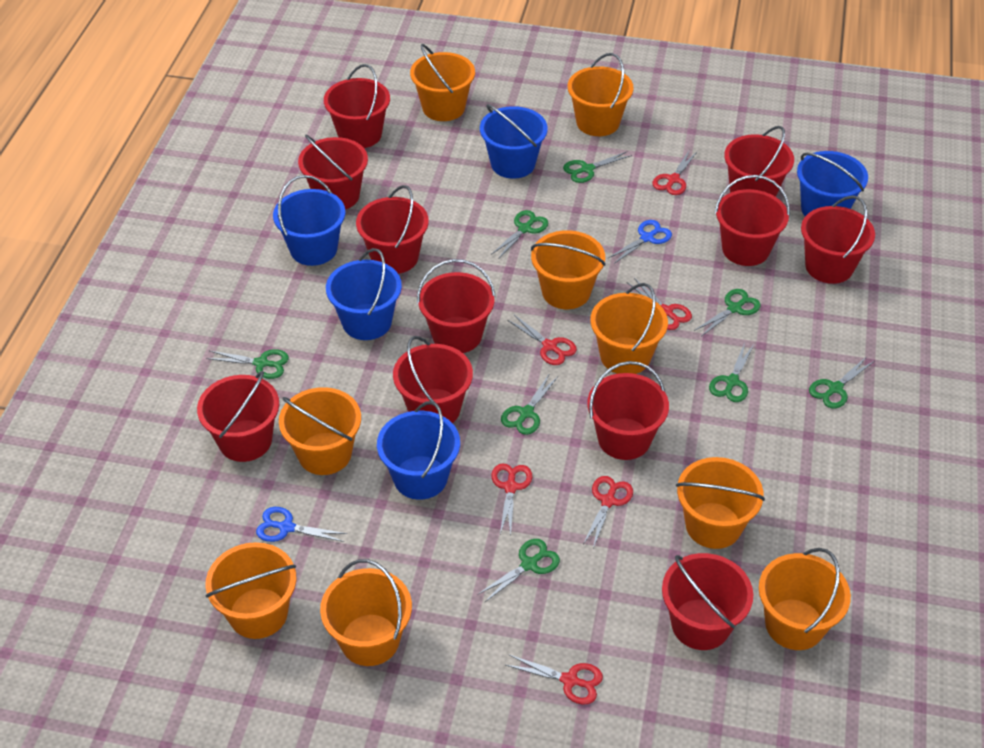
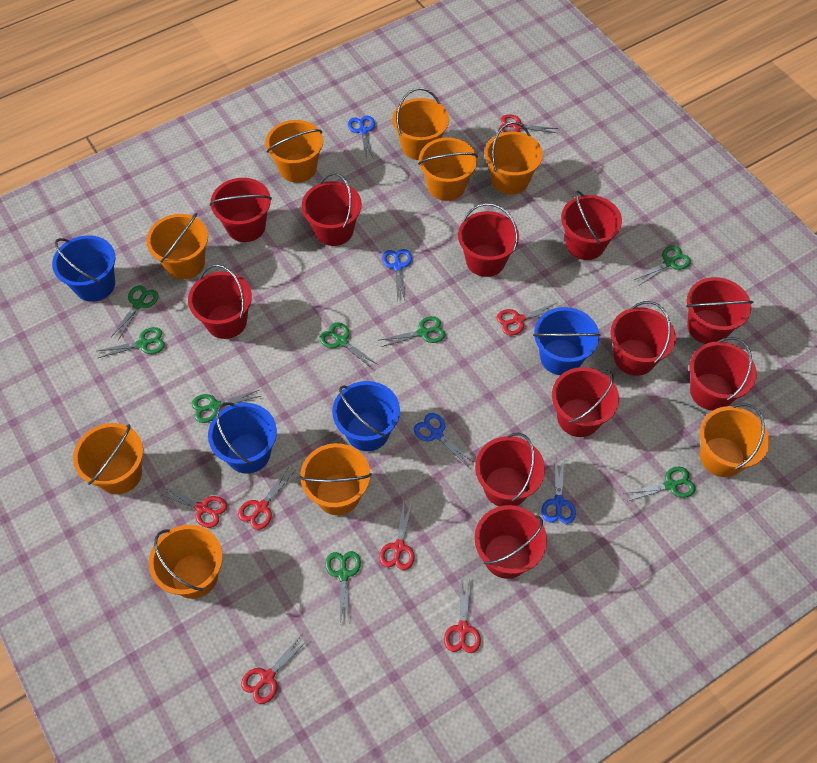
blue bucket: [273,175,345,266] [326,248,402,340] [377,401,460,500] [480,104,548,179] [797,151,868,216] = 5 -> [52,235,115,302] [208,402,277,474] [332,381,400,451] [533,307,601,375] = 4
blue scissors: [256,507,348,542] [608,220,672,264] = 2 -> [348,116,375,159] [382,249,412,300] [414,413,475,466] [541,458,576,524] = 4
red scissors: [491,463,532,536] [506,654,603,705] [507,314,577,365] [583,476,633,548] [627,278,692,330] [653,151,698,195] = 6 -> [158,485,227,528] [238,468,295,530] [241,634,309,704] [379,501,414,570] [444,579,481,653] [496,302,558,335] [499,114,559,133] = 7

